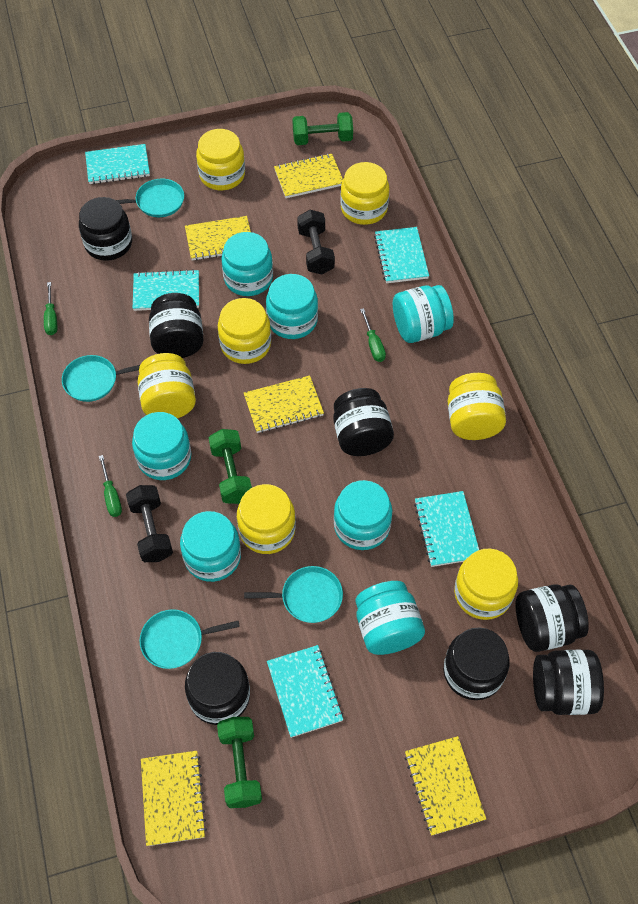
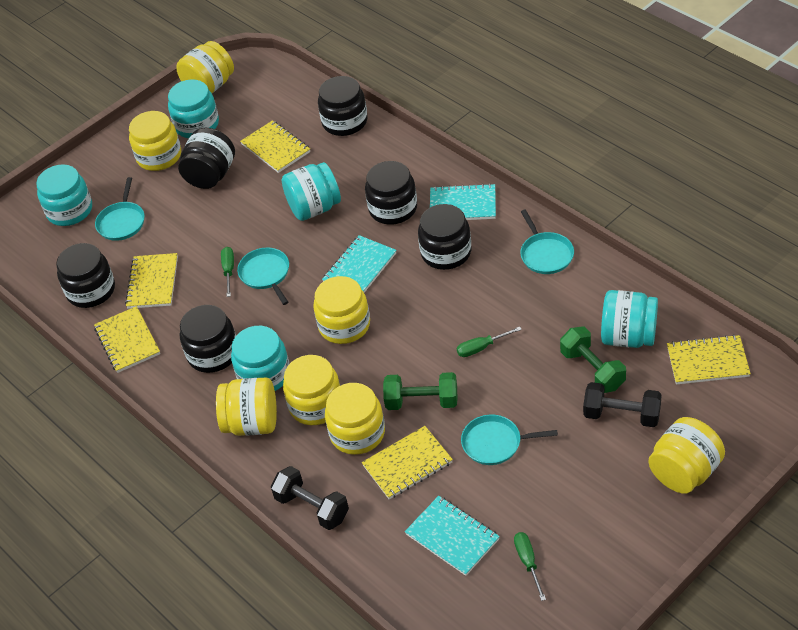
black jar: [79,197,132,261] [149,293,204,358] [185,652,250,725] [333,388,394,456] [443,627,510,700] [515,584,589,652] [533,650,604,715] = 7 -> [56,243,115,308] [178,128,235,189] [180,305,236,373] [318,76,367,136] [365,161,417,225] [418,204,471,270] = 6
green dumbbell: [209,429,252,504] [217,717,262,808] [292,112,353,145] = 3 -> [383,372,458,410] [560,327,626,393] = 2
turquoise jar: [132,412,191,480] [180,511,241,582] [222,232,273,296] [266,274,318,339] [334,480,392,550] [356,581,425,655] [393,285,454,343] = 7 -> [36,164,92,226] [168,79,219,138] [231,326,289,391] [282,162,341,221] [601,290,658,348] = 5
turquoise notebook: [85,144,150,184] [133,269,199,311] [267,645,344,738] [374,227,429,283] [414,491,479,567] = 5 -> [322,235,397,293] [405,496,500,576] [430,183,496,220] = 3

